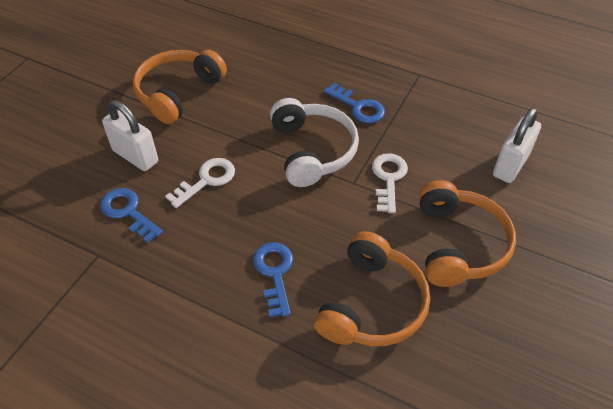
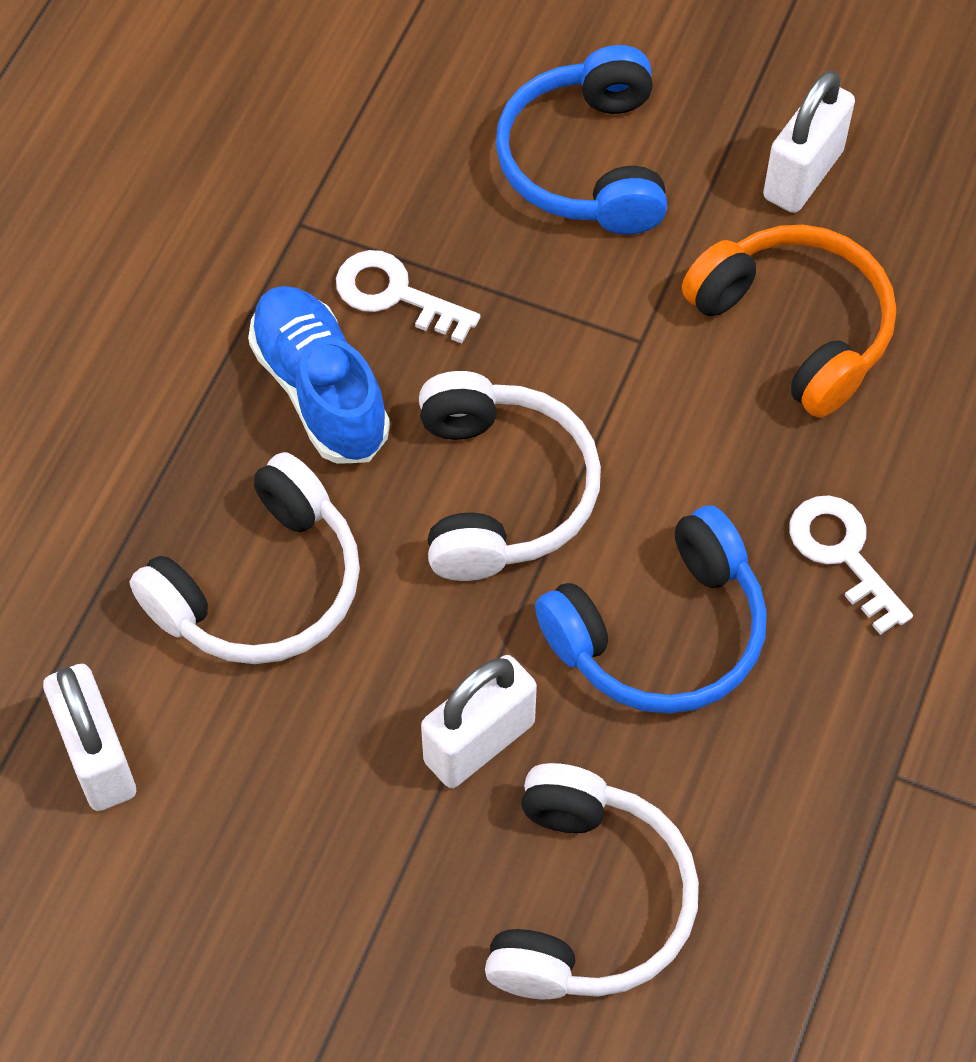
blue headphones: none = 0 -> [496,45,668,235] [535,505,767,714] = 2
blue key: [100,188,163,243] [253,242,293,317] [324,83,385,123] = 3 -> none = 0
blue shoe: none = 0 -> [248,286,390,464] = 1
orange headphones: [133,50,227,124] [314,231,430,346] [419,180,516,287] = 3 -> [682,225,896,418] = 1
white headphones: [270,98,359,187] = 1 -> [129,452,360,664] [419,371,601,581] [485,763,699,999] = 3
white padlock: [102,100,158,171] [493,108,541,183] = 2 -> [43,664,136,811] [421,655,537,788] [763,70,855,213] = 3

